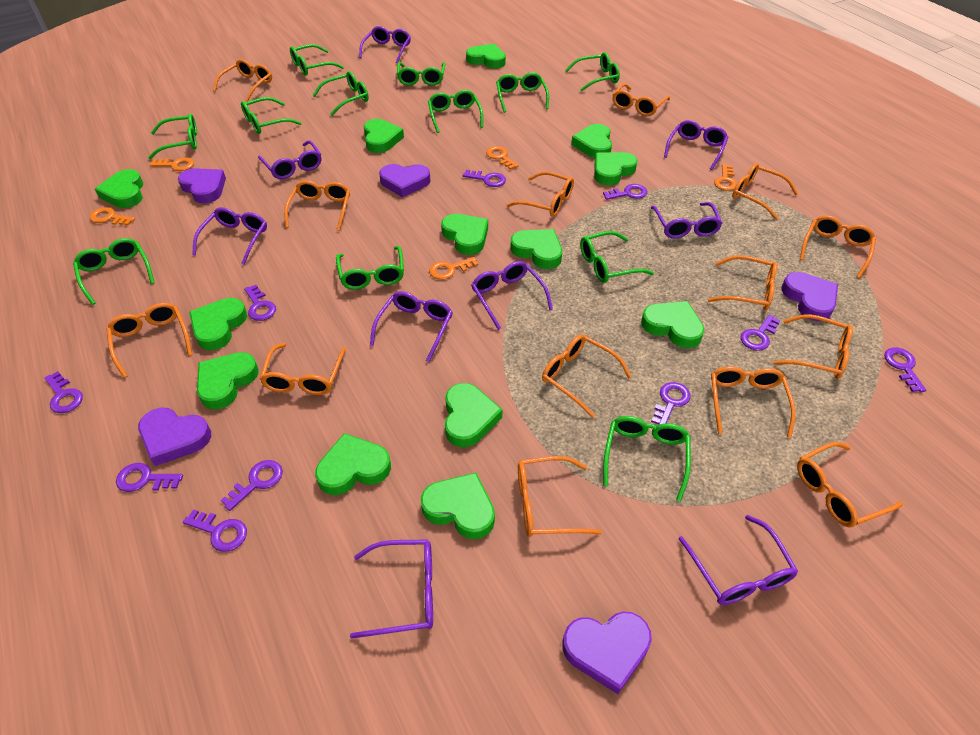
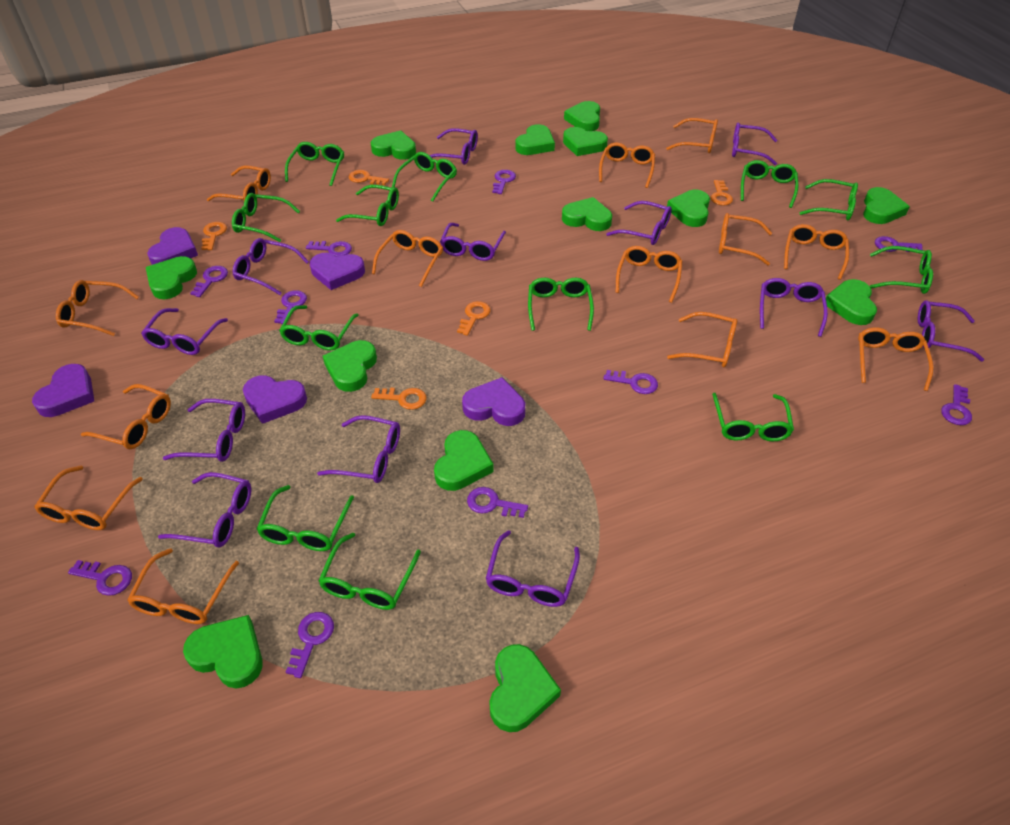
orange glasses: [107,303,192,378] [213,59,272,102] [260,343,346,395] [284,180,350,231] [507,171,574,217] [518,456,602,537] [542,334,632,418] [613,83,670,116] [708,255,778,310] [711,366,796,438] [732,163,799,220] [773,314,853,379] [797,442,903,527] [799,215,876,278] = 14 -> [34,466,143,530] [56,280,139,336] [81,384,171,449] [127,548,239,624] [207,166,271,201] [372,230,443,287] [599,143,655,188] [616,246,682,303] [666,118,718,153] [667,312,737,368] [719,213,772,265] [784,224,849,280] [858,328,933,391] = 13
purple glasses: [192,207,267,265] [258,140,321,179] [350,539,433,639] [359,26,411,64] [370,291,453,362] [471,261,553,330] [651,202,723,239] [664,120,728,170] [679,515,798,605] = 9 -> [141,308,228,355] [158,472,251,547] [163,399,245,462] [233,238,309,295] [317,415,400,483] [429,128,478,165] [440,223,506,261] [486,530,580,607] [606,201,672,245] [732,122,777,165] [760,278,828,337] [918,300,984,362] = 12

